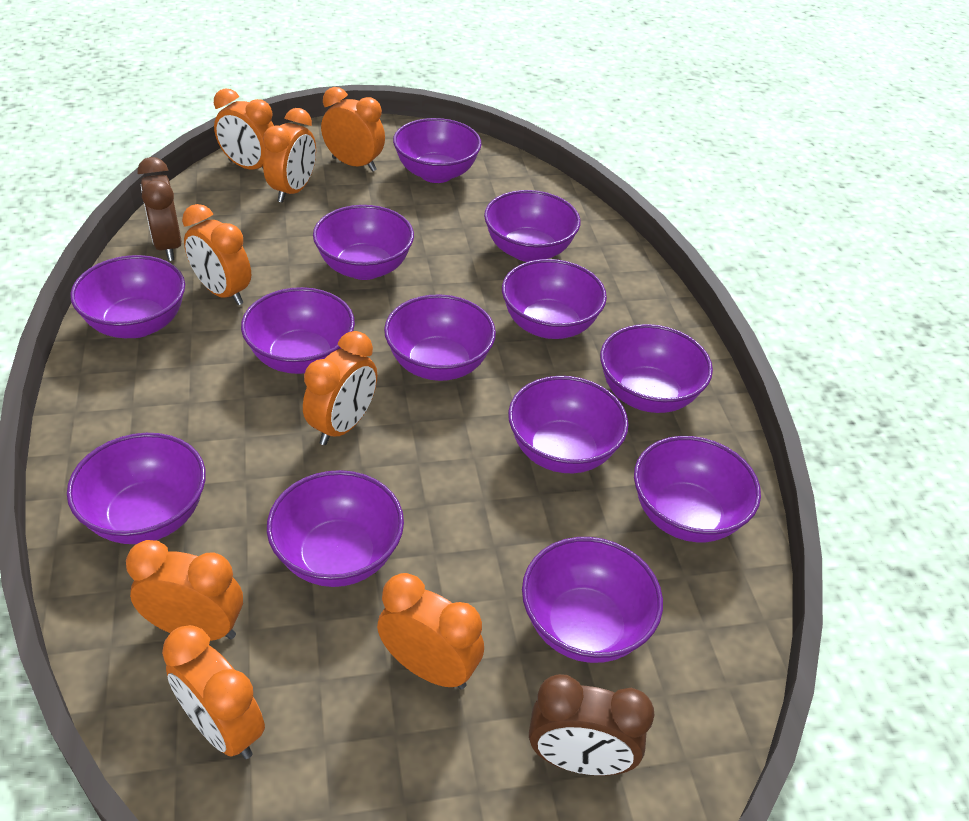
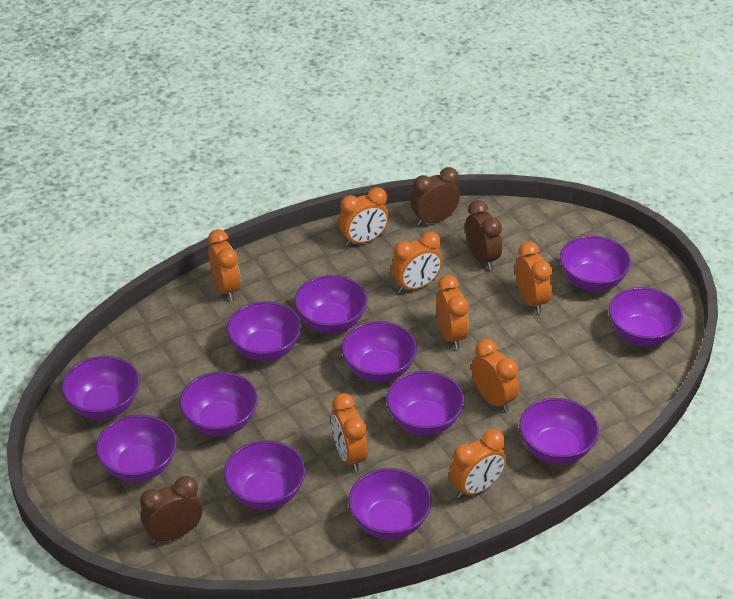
brown clock: [138,157,182,261] [529,674,654,776] = 2 -> [140,476,203,544] [410,167,460,226] [465,200,502,270] = 3
purple bowl: [67,433,206,544] [70,255,185,338] [241,287,355,374] [267,470,404,587] [313,205,414,280] [384,294,496,381] [393,118,482,183] [484,190,581,262] [502,259,607,339] [508,376,628,473] [522,537,663,663] [600,324,713,413] [634,436,761,542] = 13 -> [62,356,140,419] [96,415,177,482] [179,372,258,436] [224,440,306,510] [227,301,302,361] [294,275,367,333] [341,321,417,382] [348,468,432,540] [386,371,464,435] [519,398,599,464] [560,236,631,291] [608,287,683,346] = 12

